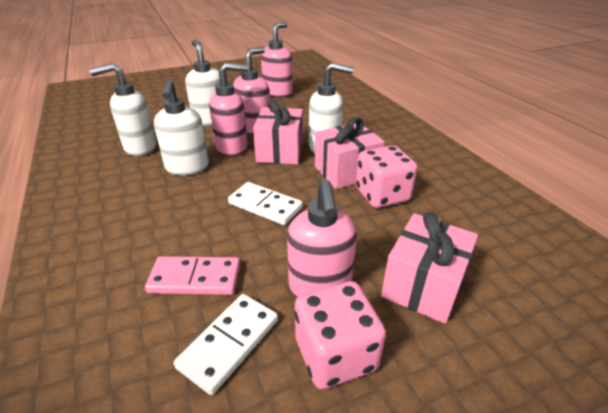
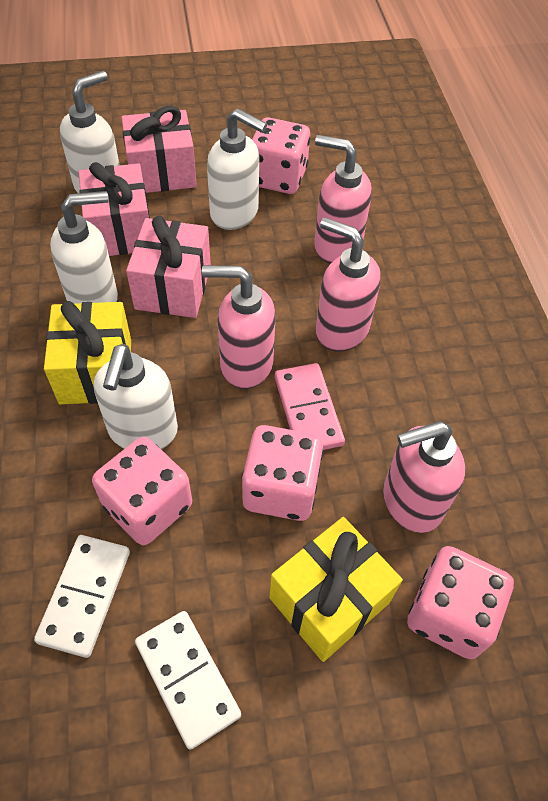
pink dice: [295,281,386,389] [355,145,417,208] = 2 -> [92,437,192,545] [242,425,323,521] [252,117,310,194] [407,546,514,659] = 4
yellow gift: none = 0 -> [44,301,131,404] [269,517,403,662] = 2

